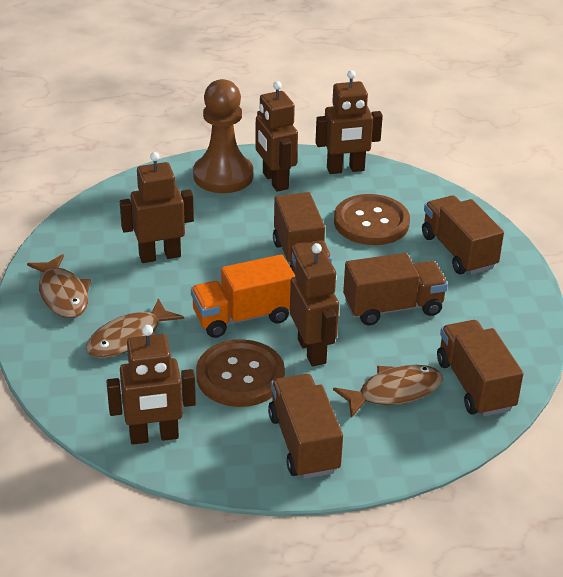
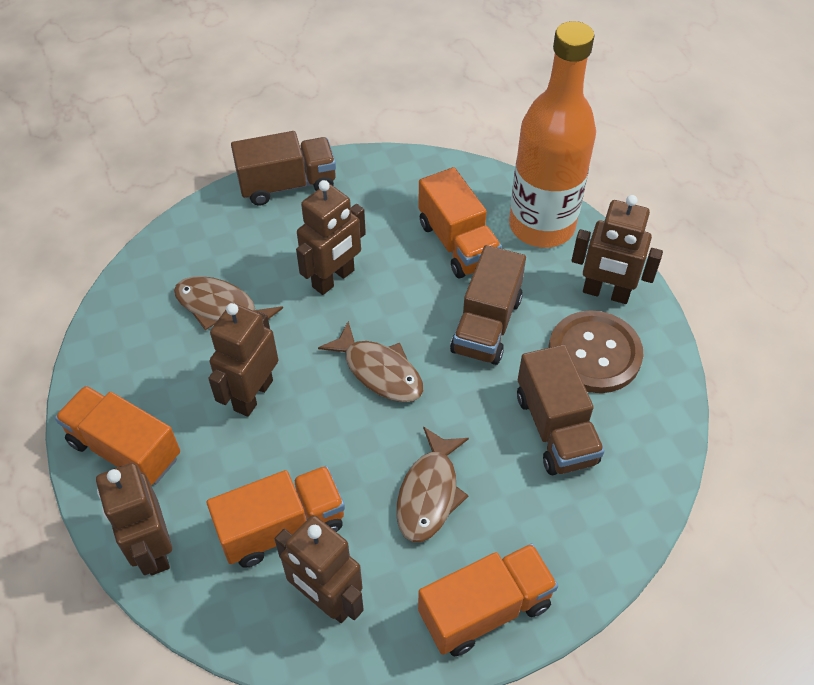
brown button: [196,339,285,407] [334,194,410,245] = 2 -> [548,310,643,393] = 1
brown pawn: [193,79,253,193] = 1 -> none = 0
brown truck: [268,374,343,479] [273,192,332,274] [343,253,448,325] [422,195,504,275] [437,320,523,417] = 5 -> [231,131,336,206] [450,245,526,365] [517,344,605,475] = 3
orange bottle: none = 0 -> [509,21,596,248] = 1
orange truck: [191,254,295,338] = 1 -> [55,385,180,486] [207,466,345,568] [418,167,502,278] [418,543,558,656] = 4

